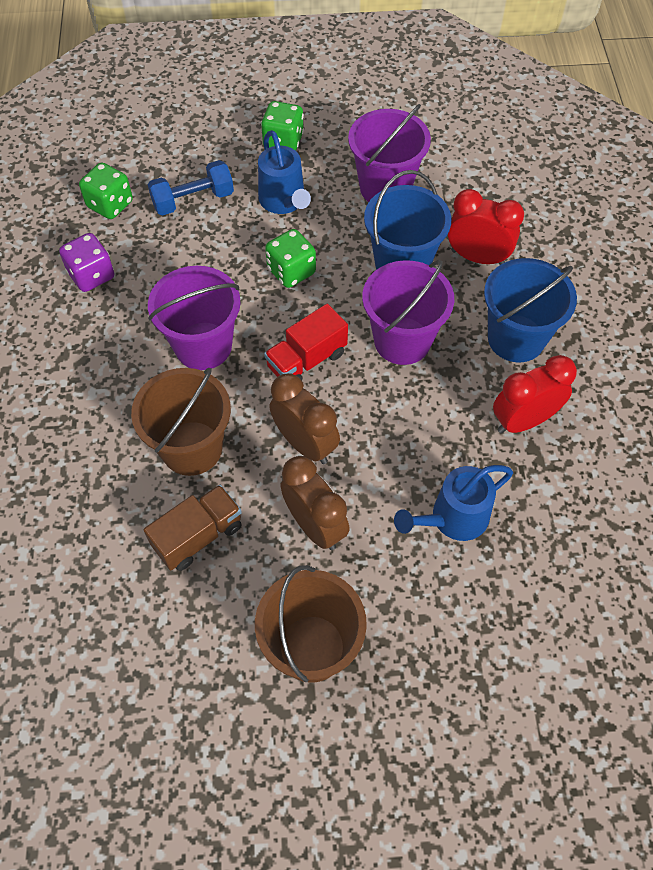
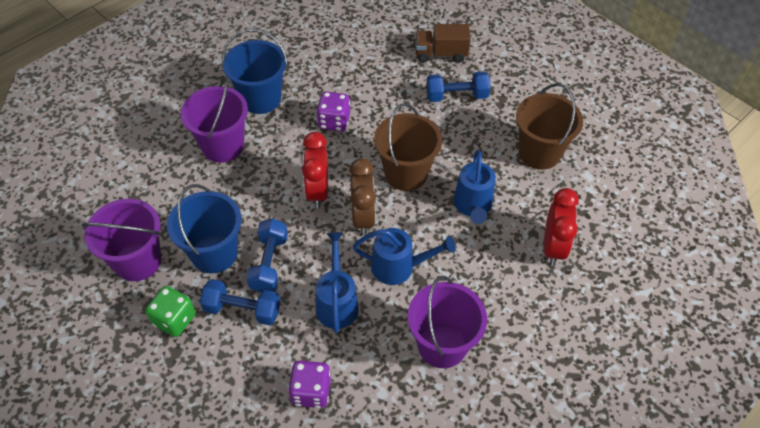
blue dumbbell: [148,160,234,216] = 1 -> [200,279,280,325] [246,218,288,293] [426,71,491,102] = 3
blue watering can: [258,130,311,214] [394,465,513,541] = 2 -> [316,232,359,333] [353,228,456,285] [453,150,496,224] = 3
brown clock: [269,373,340,464] [280,456,350,550] = 2 -> [349,158,376,236] = 1
green dice: [79,163,133,219] [261,101,304,151] [265,229,316,288] = 3 -> [145,286,196,337] = 1
purple dice: [59,233,114,292] = 1 -> [288,360,331,408] [316,91,350,131] = 2
red truck: [264,304,348,381] = 1 -> none = 0

